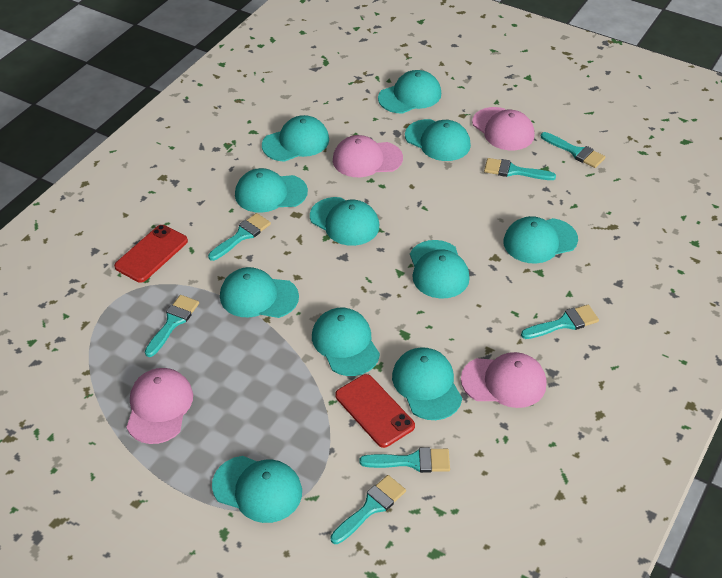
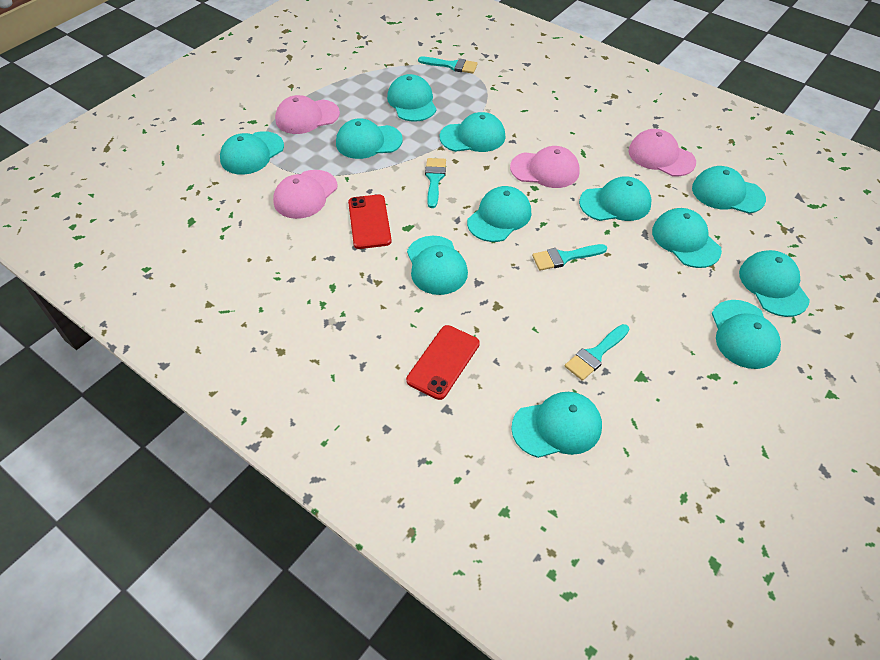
turquoise brush: [145,295,199,357] [208,213,271,261] [330,475,406,544] [360,447,450,473] [484,158,556,180] [521,305,599,339] [541,132,606,168] = 7 -> [418,57,478,74] [425,158,446,208] [532,244,607,271] [565,324,629,381] = 4
turquoise cap: [212,456,302,523] [220,267,299,318] [235,168,308,213] [262,115,329,162] [310,197,379,246] [312,308,380,376] [378,70,441,114] [392,347,462,420] [405,119,471,161] [410,240,470,299] [503,216,578,264] = 11 -> [220,131,284,175] [336,119,403,159] [387,74,437,122] [407,236,468,295] [440,112,505,152] [467,186,531,242] [511,392,602,458] [579,176,652,221] [652,208,722,268] [692,166,766,214] [712,300,781,369] [739,250,810,317] = 12

